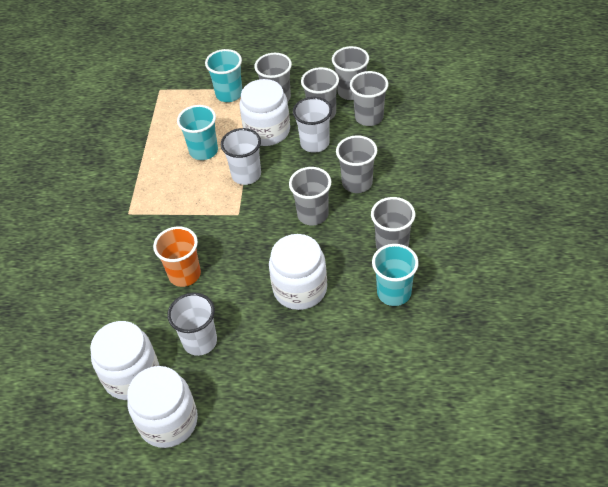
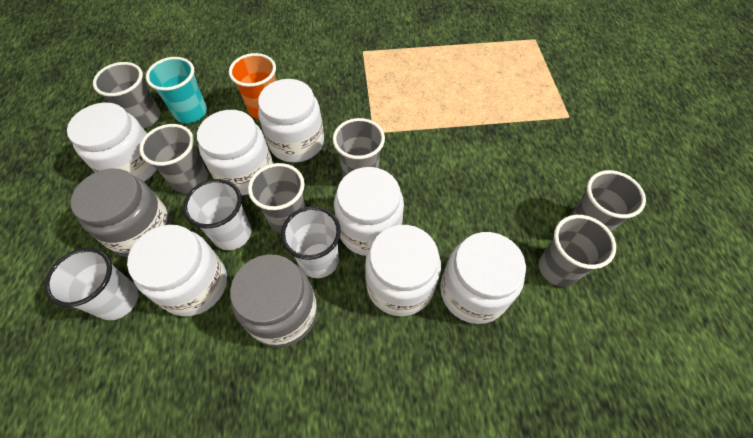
grey cup: [254,53,292,101] [289,167,332,225] [301,67,339,120] [332,46,369,100] [336,135,377,193] [350,71,388,126] [371,197,415,250] = 7 -> [93,62,160,128] [139,124,208,193] [248,163,305,233] [333,118,385,177] [539,215,616,287] [570,170,646,232] = 6
grey jar: none = 0 -> [70,168,172,257] [230,254,317,347] = 2
turquoise cup: [177,105,218,160] [205,49,243,102] [372,244,419,306] = 3 -> [146,57,207,123] = 1
white jar: [90,321,159,400] [127,366,198,448] [239,79,290,146] [269,234,327,310] = 4 -> [67,102,157,182] [127,225,227,316] [197,110,273,196] [258,79,324,163] [334,167,404,256] [365,225,441,316] [440,232,526,324] = 7

